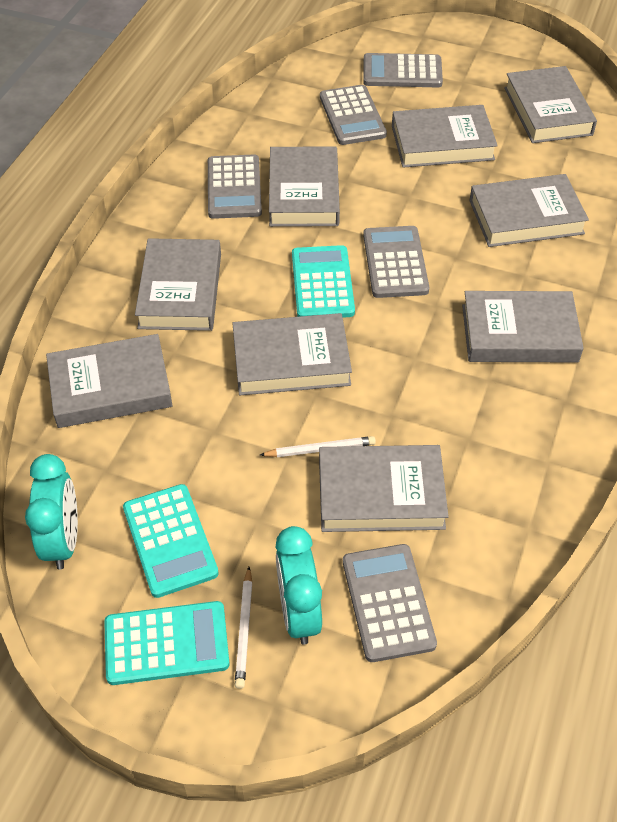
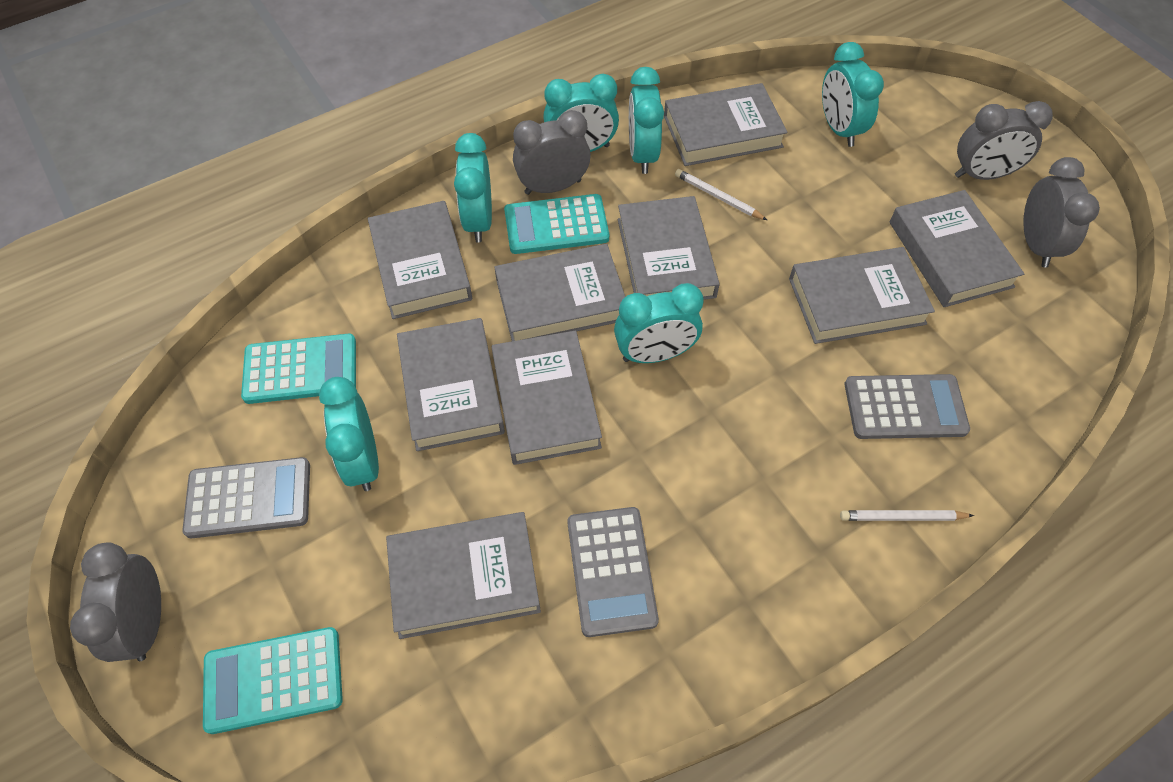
grey calculator: [208,155,262,219] [320,85,387,145] [343,544,437,662] [363,53,443,87] [363,226,429,298] = 5 -> [182,457,310,538] [567,507,659,637] [845,374,970,439] = 3
grey clock: none = 0 -> [70,543,161,662] [513,110,591,195] [955,101,1053,180] [1023,157,1100,267] = 4
turquoise clock: [25,454,78,570] [276,526,322,645] = 2 -> [319,377,379,491] [454,133,492,242] [543,74,619,152] [614,283,704,363] [629,67,664,174] [822,42,884,147] = 6

